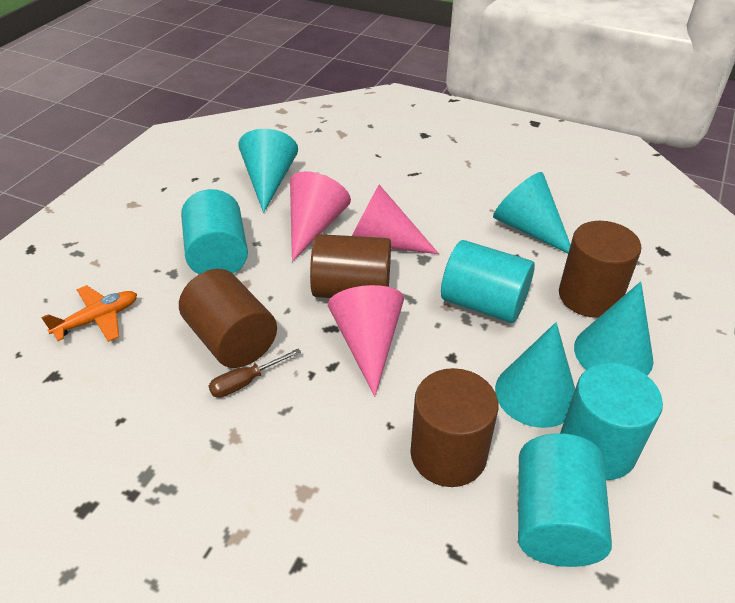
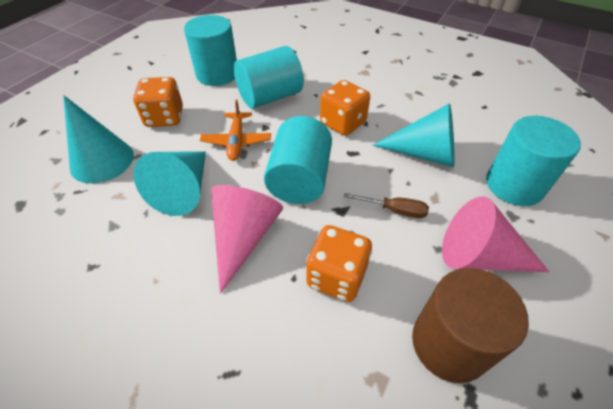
brown cylinder: [179,269,277,368] [310,234,391,298] [410,368,498,487] [559,221,642,318] = 4 -> [412,268,529,383] = 1
orange dice: none = 0 -> [133,77,183,127] [306,225,372,302] [320,80,370,136] = 3
pink cone: [290,171,351,262] [328,285,404,397] [352,184,439,254] = 3 -> [211,185,283,294] [442,196,549,272] = 2
turquoise cone: [238,129,298,213] [493,172,571,253] [495,322,575,428] [574,281,653,376] = 4 -> [63,95,134,183] [133,152,206,216] [373,103,455,168] = 3

